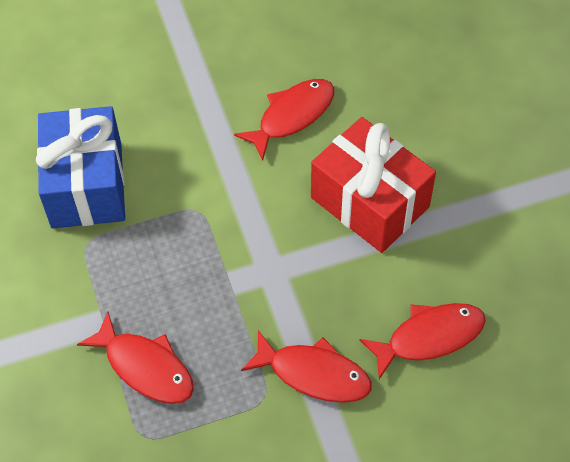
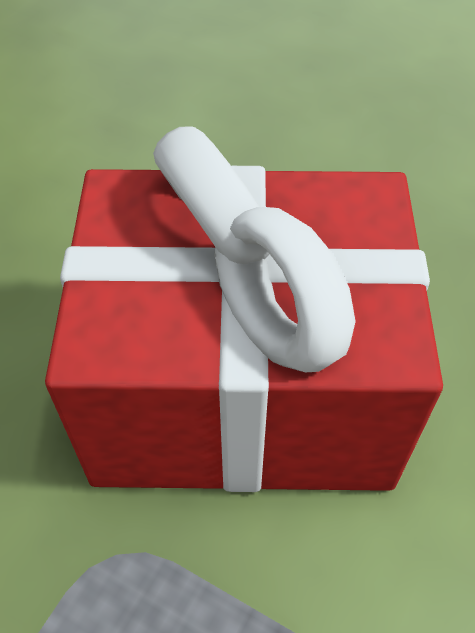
blue gift: [36,106,125,228] = 1 -> none = 0
red fish: [77,312,194,404] [234,79,334,160] [241,330,372,403] [359,303,486,379] = 4 -> none = 0

